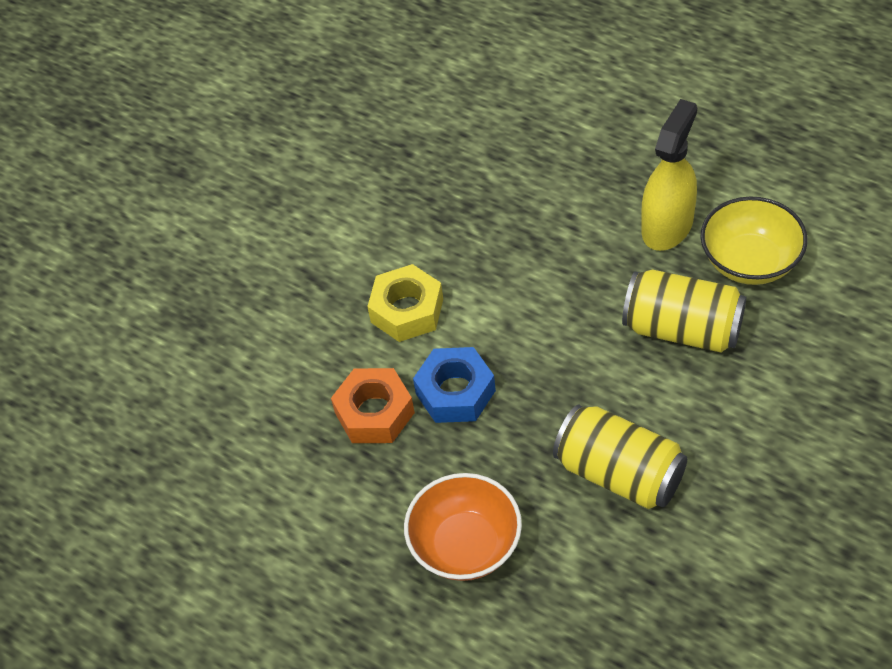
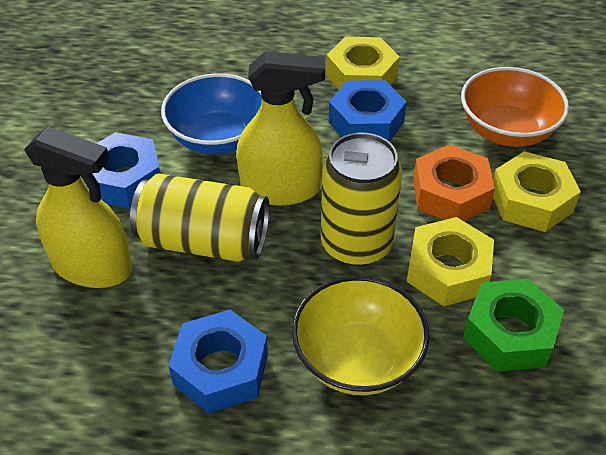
blue bowl: none = 0 -> [161,73,262,154] = 1
blue nut: [413,347,496,423] = 1 -> [87,132,160,209] [168,310,268,413] [329,80,407,142] = 3
green nut: none = 0 -> [463,279,564,372] = 1
yellow nut: [367,264,443,342] = 1 -> [326,36,400,90] [407,217,494,306] [493,151,581,232] = 3
yellow spray bottle: [641,99,697,251] = 1 -> [24,126,132,288] [237,51,325,206] = 2

